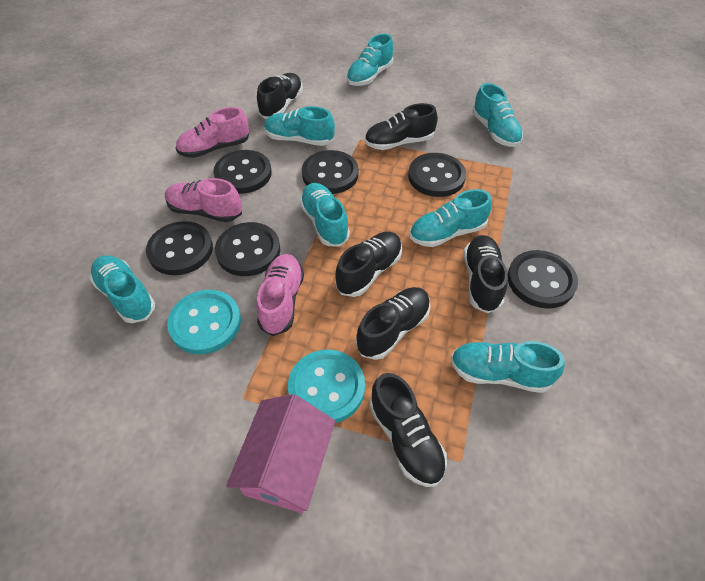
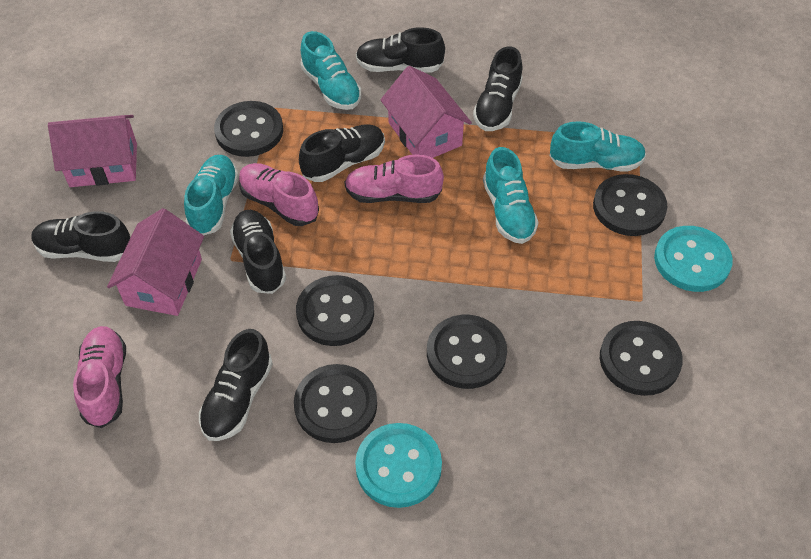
pink house: [226,394,335,513] = 1 -> [48,115,137,187] [107,208,204,316] [380,66,472,158] = 3
turquoise shoe: [90,256,155,323] [264,106,335,146] [299,183,350,247] [346,34,393,86] [410,189,492,247] [451,341,565,393] [472,83,523,147] = 7 -> [184,155,239,235] [300,31,361,110] [483,147,539,244] [550,121,646,171] = 4

